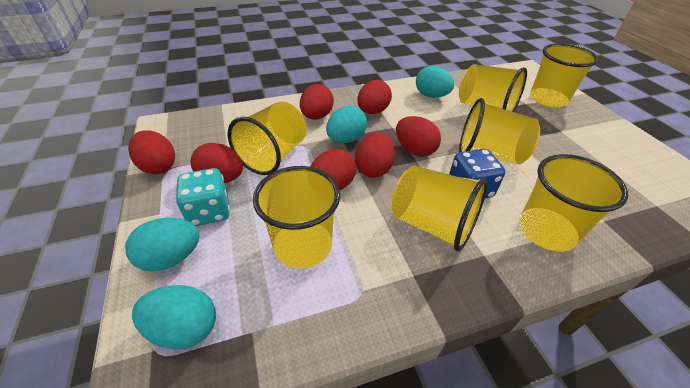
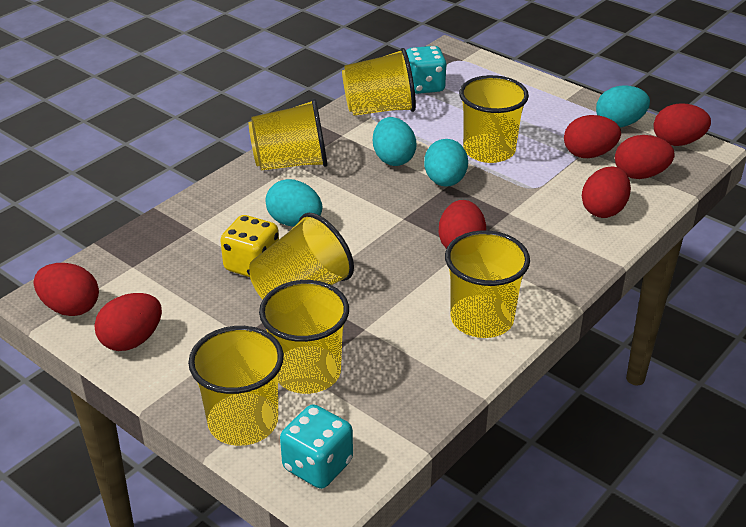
blue dice: [449,149,505,198] = 1 -> none = 0
turquoise dice: [176,168,230,226] = 1 -> [280,404,353,489] [406,46,447,94] = 2
yellow dice: none = 0 -> [220,215,279,277] = 1

